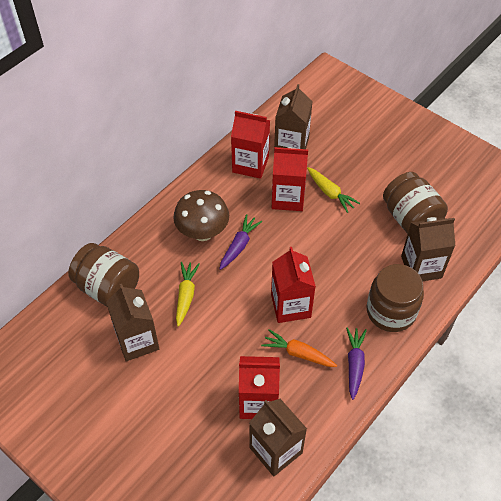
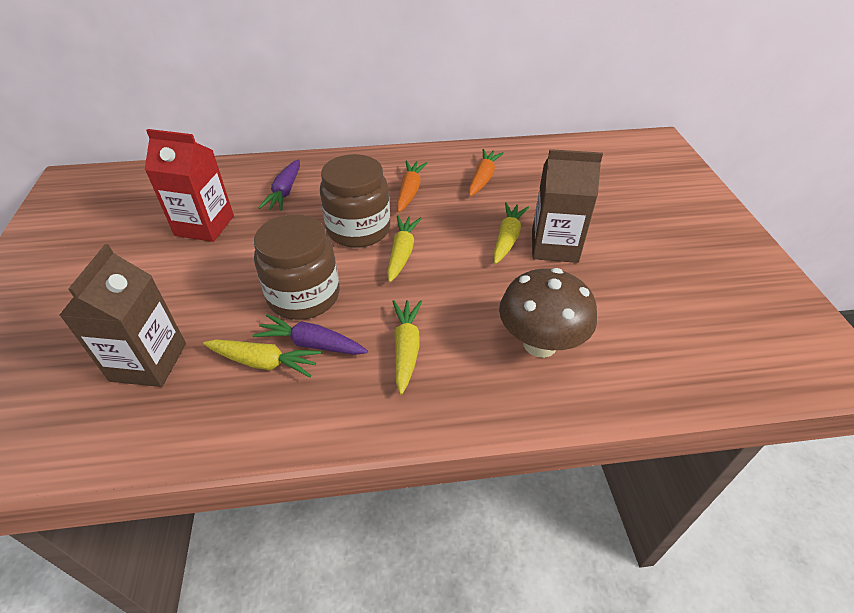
brown carton: [106,284,159,361] [249,399,307,476] [274,84,313,149] [401,217,455,281] = 4 -> [59,244,186,387] [532,149,603,263] = 2
brown jar: [68,243,139,307] [366,264,424,332] [383,172,448,234] = 3 -> [254,214,340,320] [320,154,390,248] = 2
orange carrot: [261,329,337,367] = 1 -> [397,161,428,212] [468,149,504,196] = 2
red carton: [231,111,270,179] [239,356,280,419] [271,247,316,323] [272,147,308,211] = 4 -> [145,129,234,242] = 1
yellow carrot: [176,262,200,327] [307,167,360,213] = 2 -> [203,339,321,377] [387,215,422,282] [392,300,422,395] [493,202,529,264] = 4

